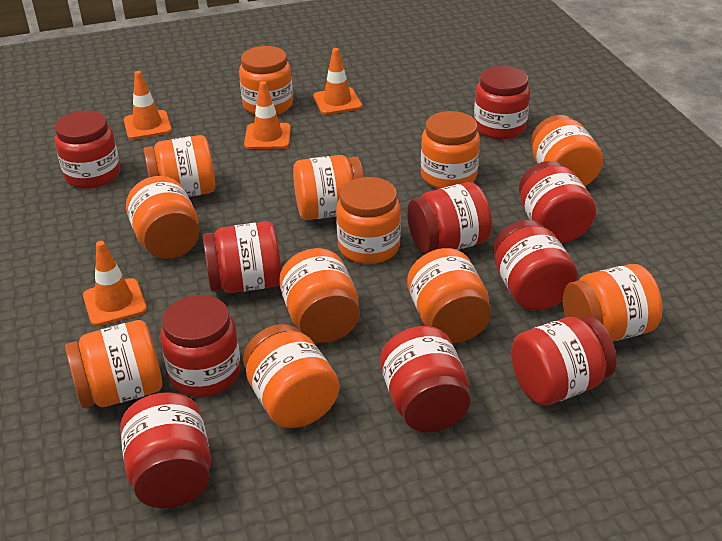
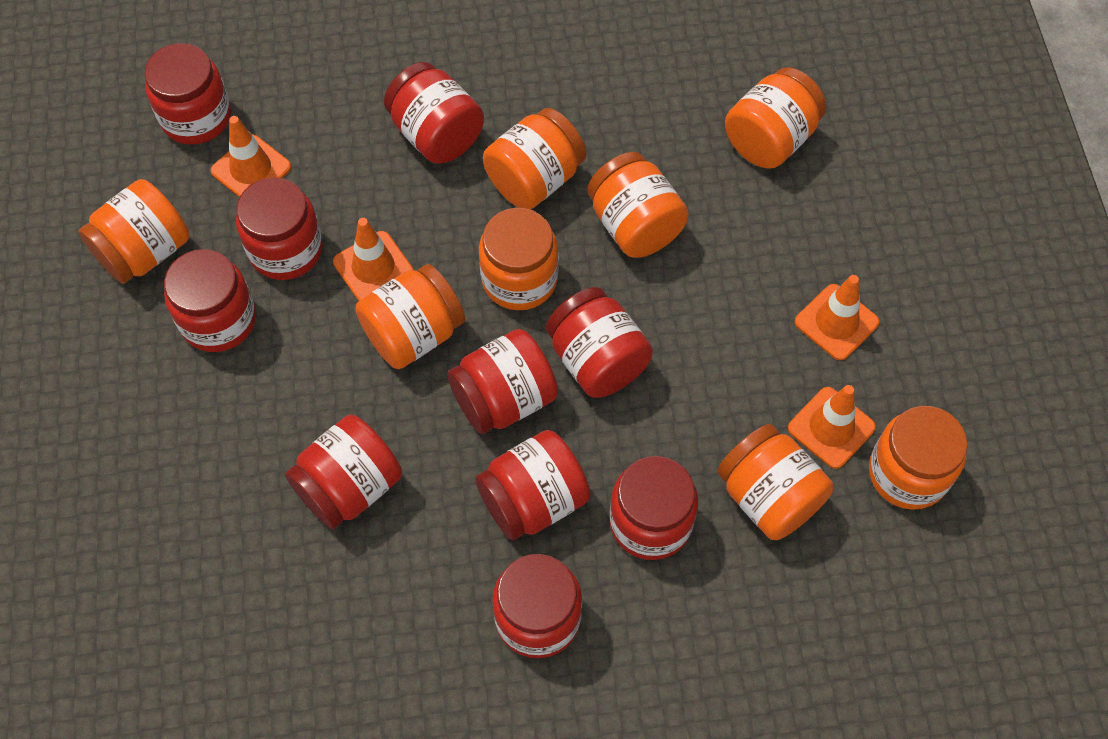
orange jar: [65,320,162,408] [126,176,199,259] [144,135,215,197] [239,46,293,115] [243,324,340,428] [279,248,359,343] [293,155,364,220] [336,177,401,264] [407,248,491,343] [421,111,480,189] [531,115,603,186] [563,264,662,341] = 12 -> [78,179,189,284] [355,264,465,369] [479,208,559,310] [483,108,586,209] [588,152,689,258] [717,424,834,540] [725,67,826,169] [869,406,967,510] = 8

